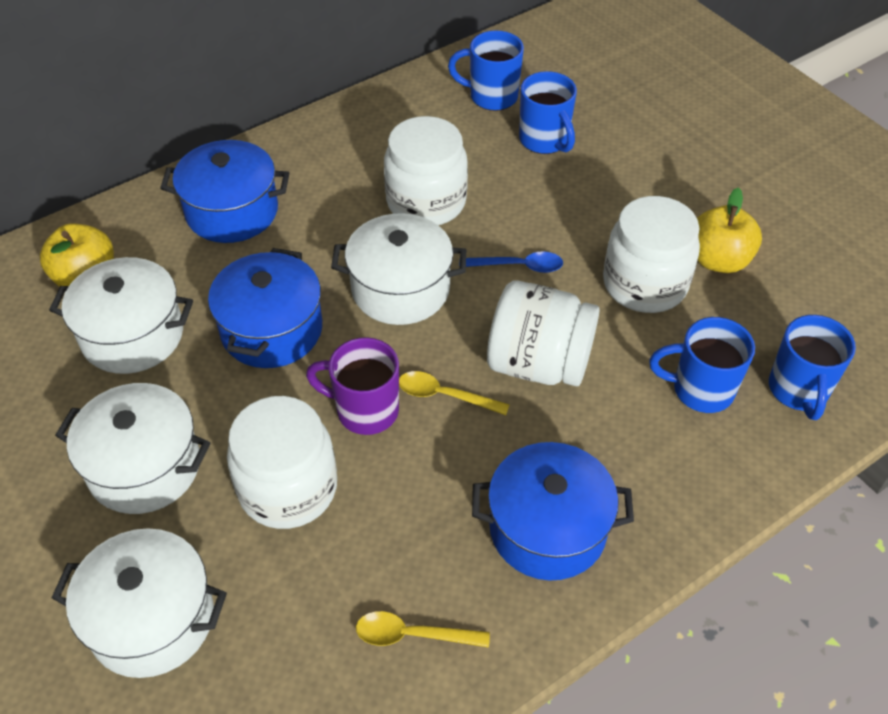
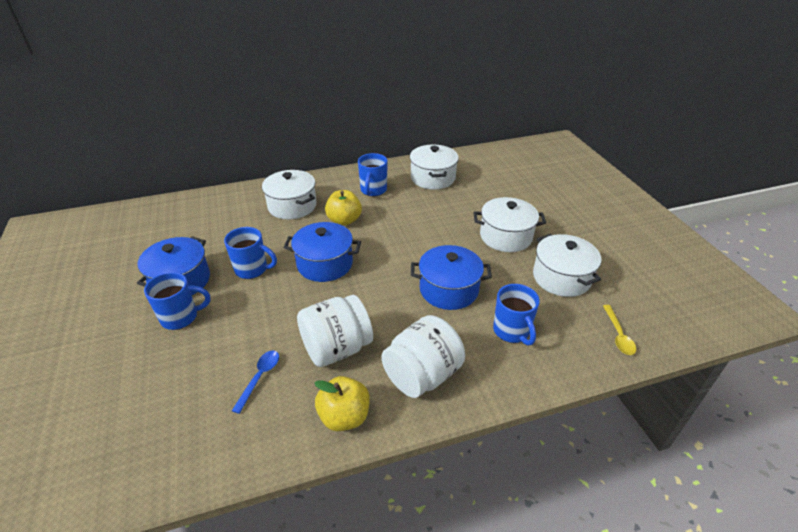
purple mug: [306,337,399,435] = 1 -> none = 0
white jar: [227,396,337,529] [384,116,468,225] [487,280,600,386] [603,196,700,313] = 4 -> [297,295,373,367] [381,315,465,398] = 2
yellow spoon: [356,611,490,647] [399,371,510,415] = 2 -> [603,305,636,355] = 1

